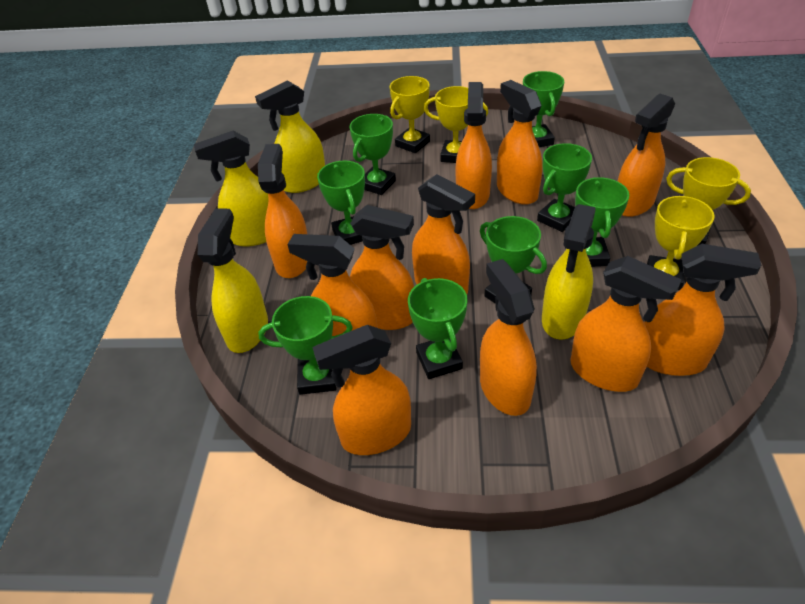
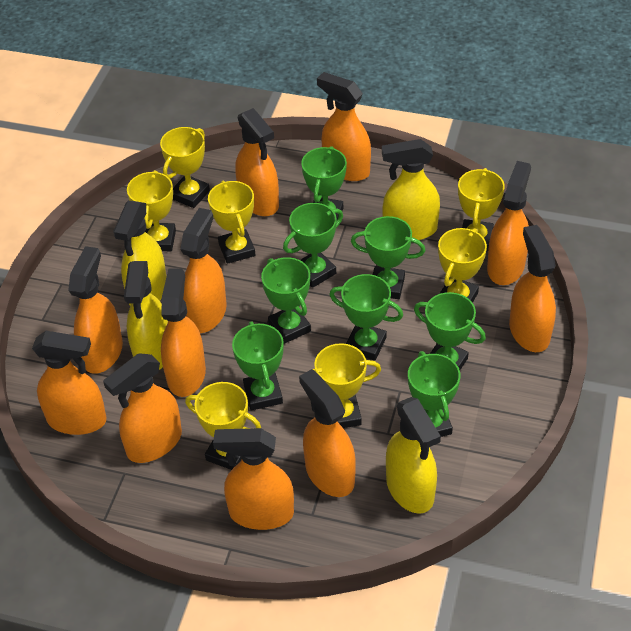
yellow trophy: [390,76,430,153] [424,86,488,163] [647,196,715,290] [666,157,751,246] = 4 -> [127,170,176,251] [160,127,210,208] [185,382,261,470] [208,181,256,264] [312,343,381,428] [438,228,487,303] [458,168,505,251] = 7

